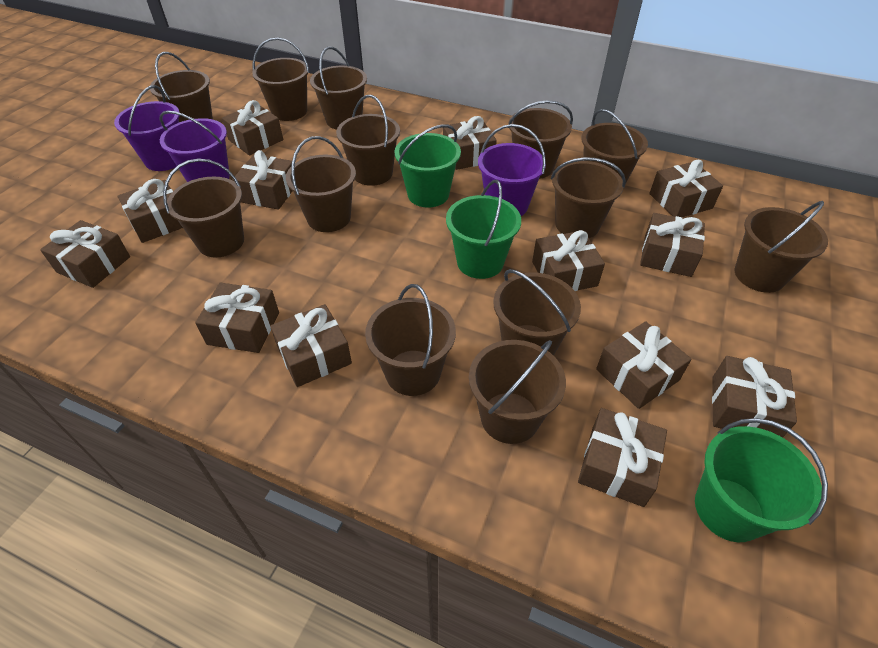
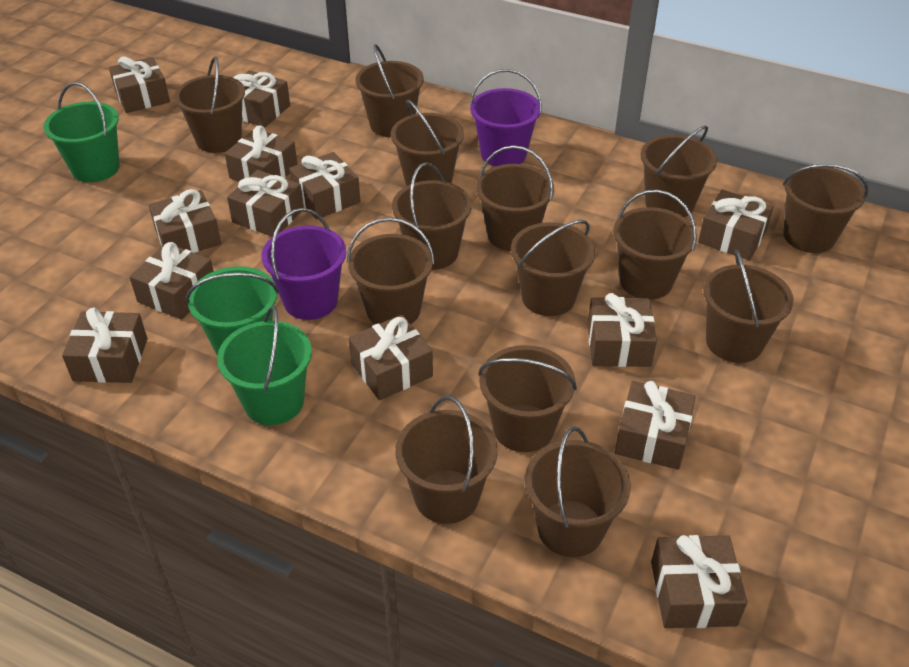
brown bucket: [150,52,213,122] [163,159,244,257] [252,37,309,121] [286,136,356,232] [310,47,367,130] [336,95,400,186] [365,284,456,396] [469,340,566,444] [493,269,581,356] [508,100,573,179] [551,157,626,238] [581,109,648,184] [734,201,828,293] = 13 -> [174,56,245,153] [347,218,435,324] [356,44,424,137] [391,100,464,186] [392,162,472,270] [395,396,498,524] [476,145,554,251] [478,345,577,452] [511,220,595,316] [525,427,631,557] [613,190,697,299] [641,125,717,217] [703,250,794,363] [783,164,869,253] = 14
purple bucket: [114,85,180,171] [160,111,230,182] [478,124,546,216] = 3 -> [262,208,346,320] [470,69,542,167] = 2

